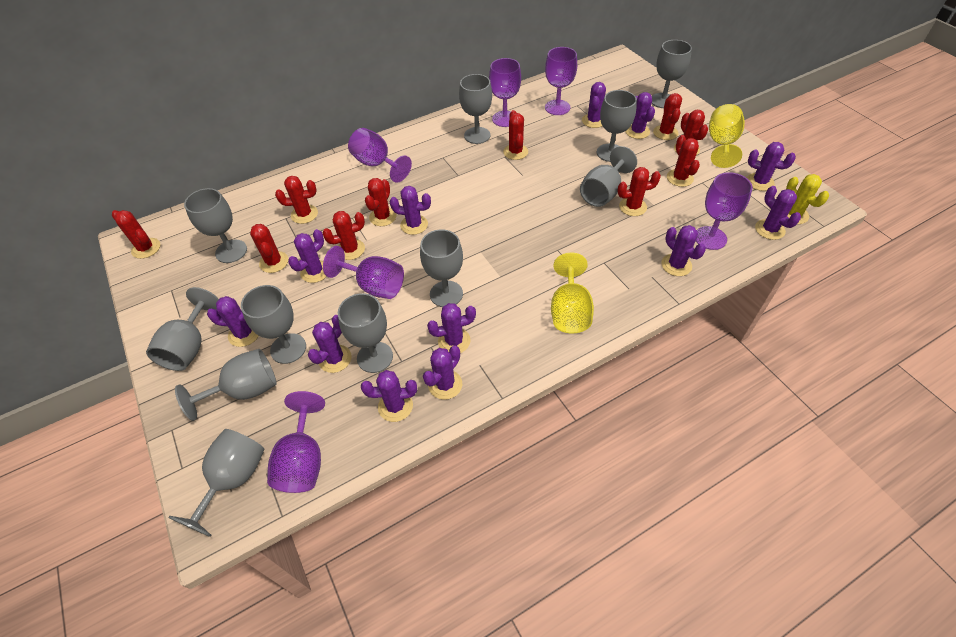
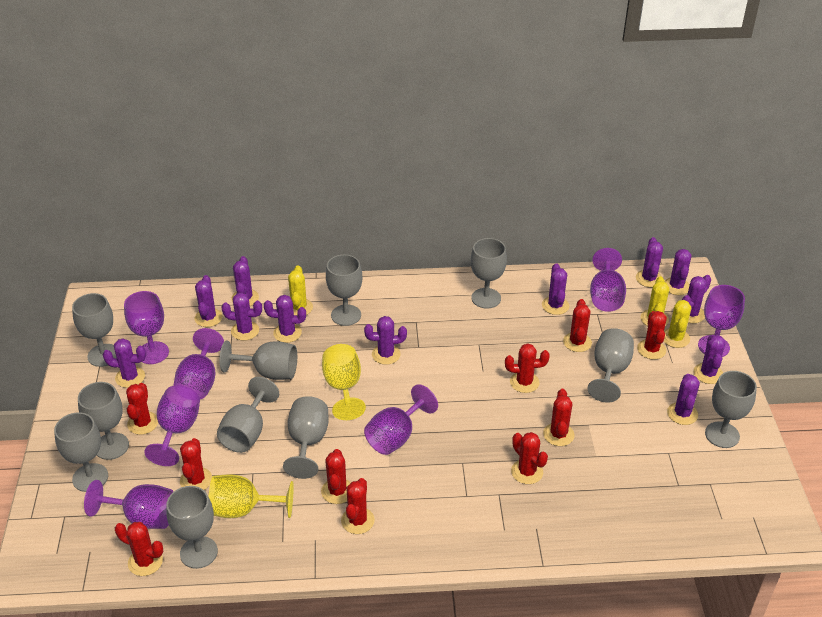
purple goblet: [267,391,325,493] [323,246,404,299] [348,128,412,183] [489,58,521,127] [545,47,577,115] [696,172,753,250] = 6 -> [84,480,174,529] [124,291,169,364] [144,385,200,466] [174,328,224,399] [364,384,438,455] [590,248,626,312] [698,285,745,357] = 7
yellow cactus: [786,174,829,224] = 1 -> [288,265,313,315] [641,276,669,326] [663,300,691,348] = 3

